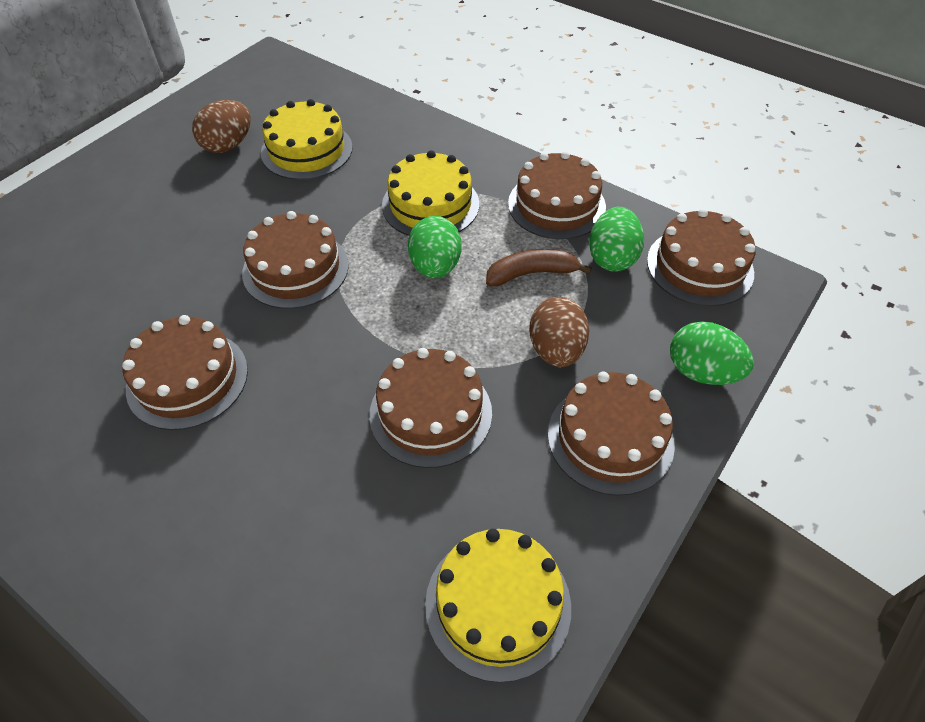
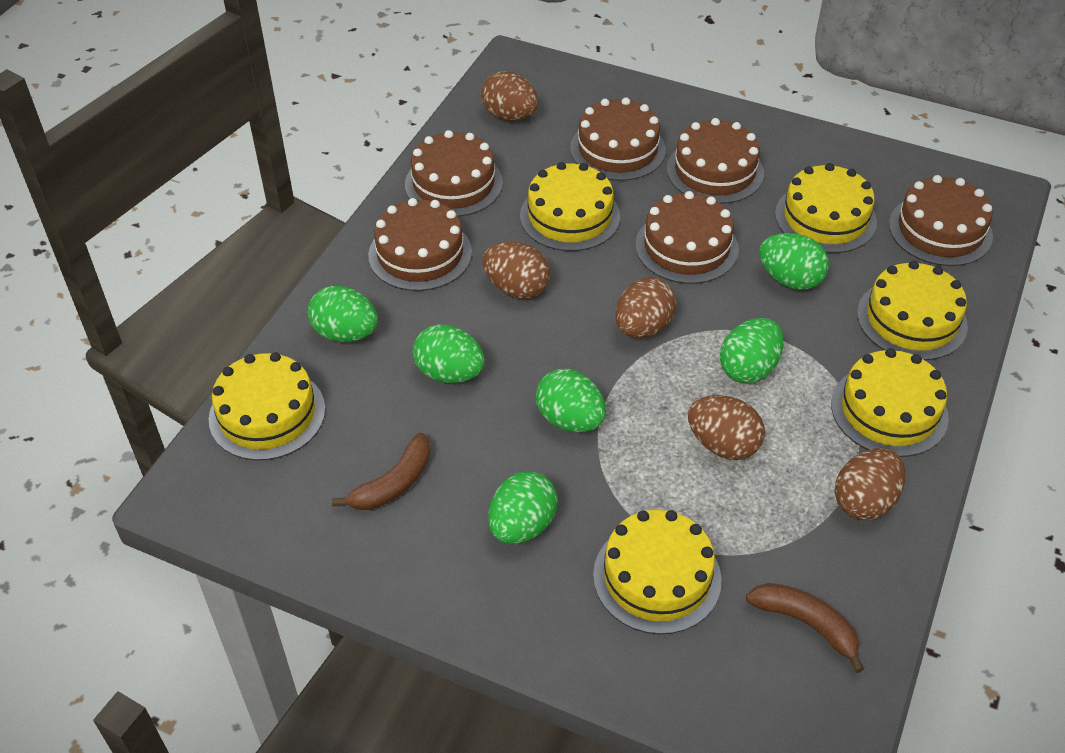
brown banana: [486,249,592,286] = 1 -> [332,433,431,510] [746,583,864,673] = 2
brown egg: [192,100,251,153] [529,297,589,367] = 2 -> [481,71,538,121] [483,242,550,299] [615,277,677,338] [688,395,765,460] [835,448,905,520] = 5
green egg: [408,216,461,279] [589,207,644,272] [670,321,754,385] = 3 -> [308,286,378,342] [413,325,485,383] [488,471,558,544] [536,369,606,432] [720,318,784,383] [759,233,829,290] = 6
yellow cake: [261,99,353,180] [382,150,479,236] [425,529,571,683] = 3 -> [209,352,325,461] [520,162,620,251] [593,510,722,634] [775,163,877,253] [831,348,949,457] [857,261,968,360] = 6

